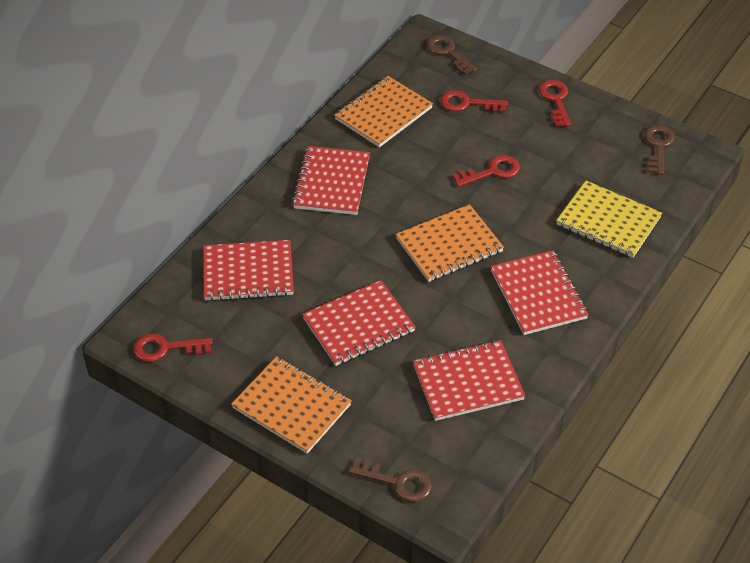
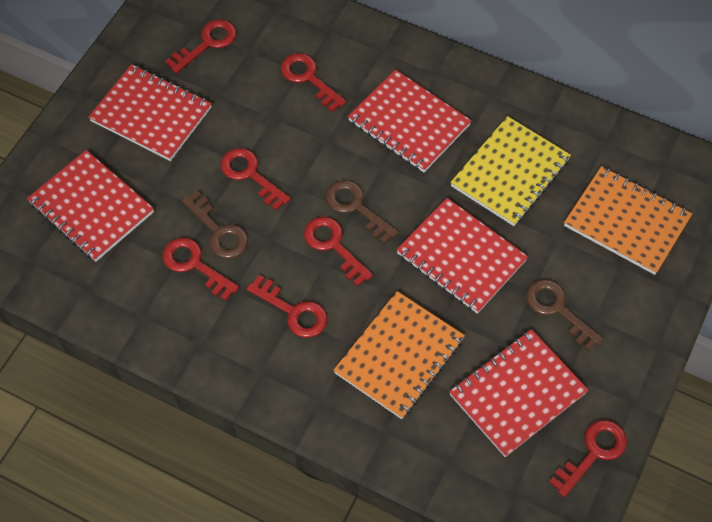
orange notebook: [231,356,352,454] [334,76,433,147] [396,204,504,282] = 3 -> [333,291,465,419] [564,166,692,275] = 2
red key: [134,334,213,362] [440,90,508,112] [452,155,520,187] [539,80,571,127] = 4 -> [162,238,239,301] [165,19,236,73] [220,148,290,211] [246,275,327,338] [281,53,346,112] [304,217,373,287] [549,420,627,497] = 7

